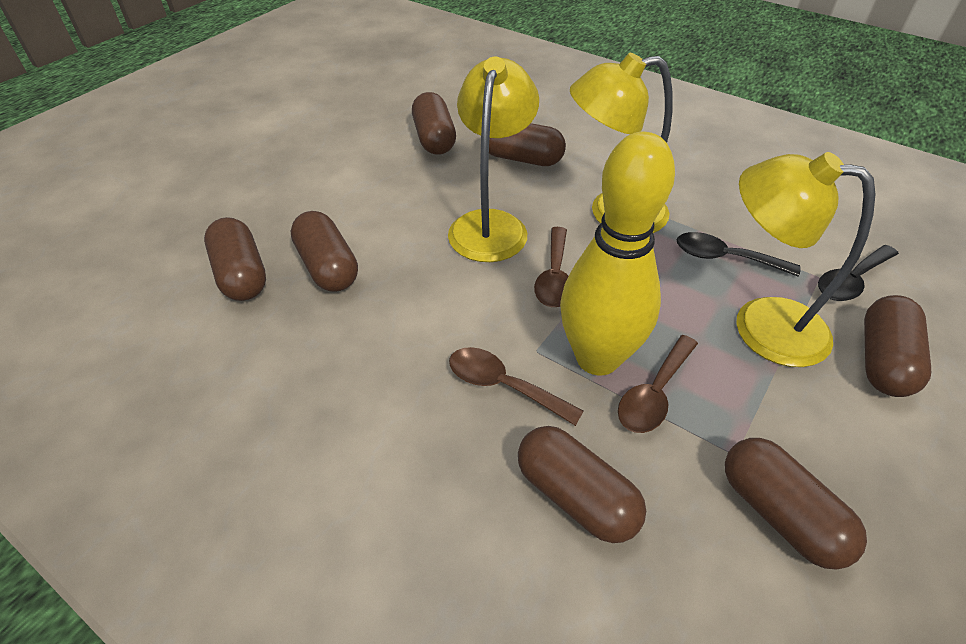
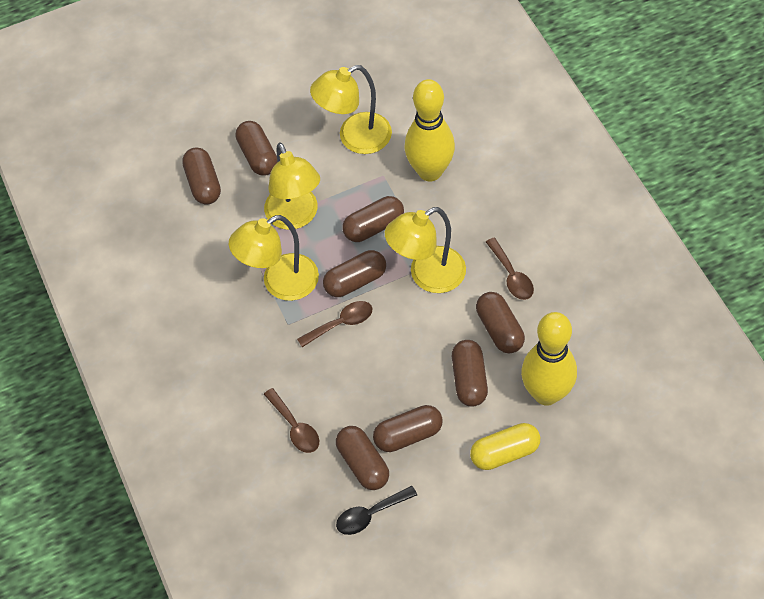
black spoon: [677,232,800,276] [818,245,899,301] = 2 -> [336,486,417,535] = 1
brown capsule: [204,217,266,301] [291,211,358,292] [412,92,456,155] [489,123,566,166] [518,426,646,543] [725,438,867,570] [864,295,931,397] = 7 -> [182,147,221,205] [236,121,278,176] [323,250,386,297] [336,426,389,490] [342,196,404,242] [373,405,443,452] [452,340,488,406] [476,292,525,353] = 8
yellow bowling pin: [560,132,675,375] = 1 -> [405,79,455,181] [521,312,577,406] = 2
yellow capsule: none = 0 -> [470,423,540,470] = 1
yellow lamp: [448,57,539,262] [570,53,673,233] [736,152,876,367] = 3 -> [229,215,319,301] [264,143,320,230] [310,65,392,154] [385,207,466,293] = 4

